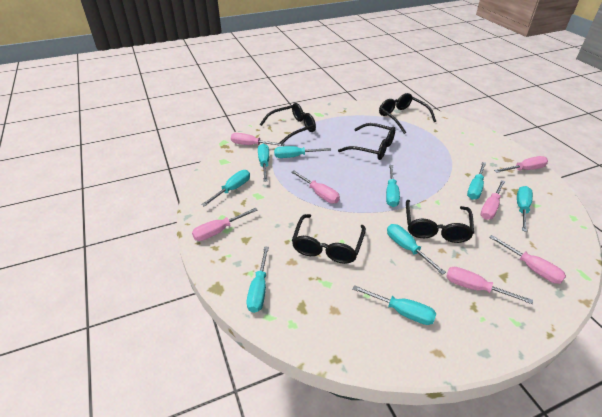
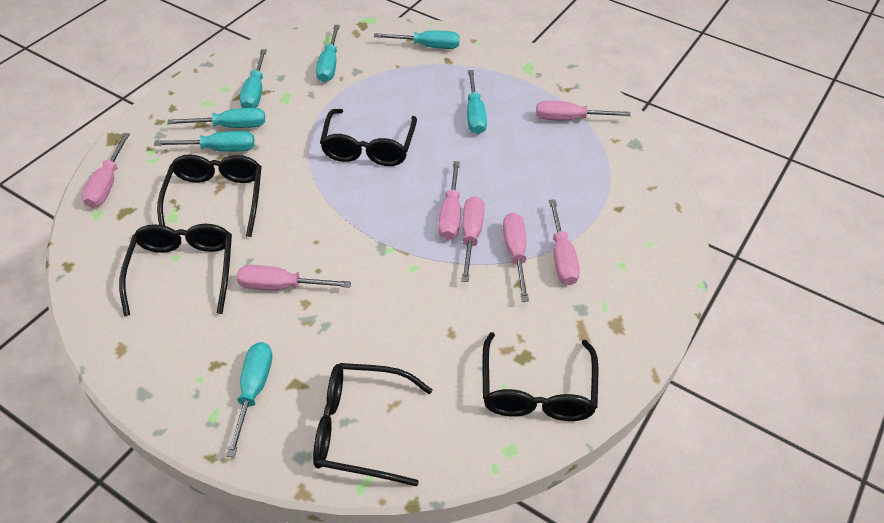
turquoise screwdriver: [201,170,250,207] [247,246,269,313] [258,144,269,182] [274,146,331,158] [352,285,436,325] [386,165,400,207] [387,224,446,275] [467,162,486,200] [517,186,533,232] = 9 -> [154,131,255,152] [167,108,265,128] [226,342,272,457] [240,49,267,108] [316,25,340,82] [374,31,460,49] [467,70,487,134] = 7

